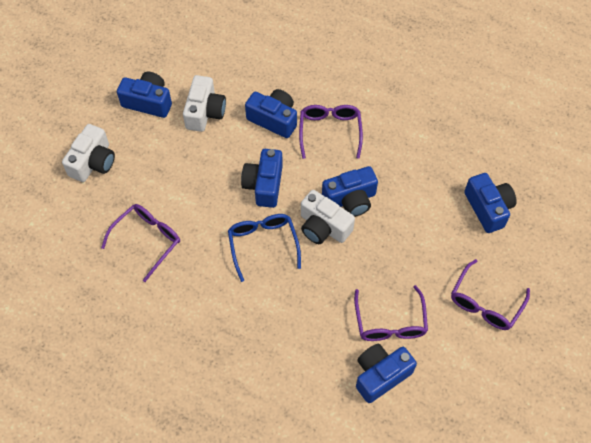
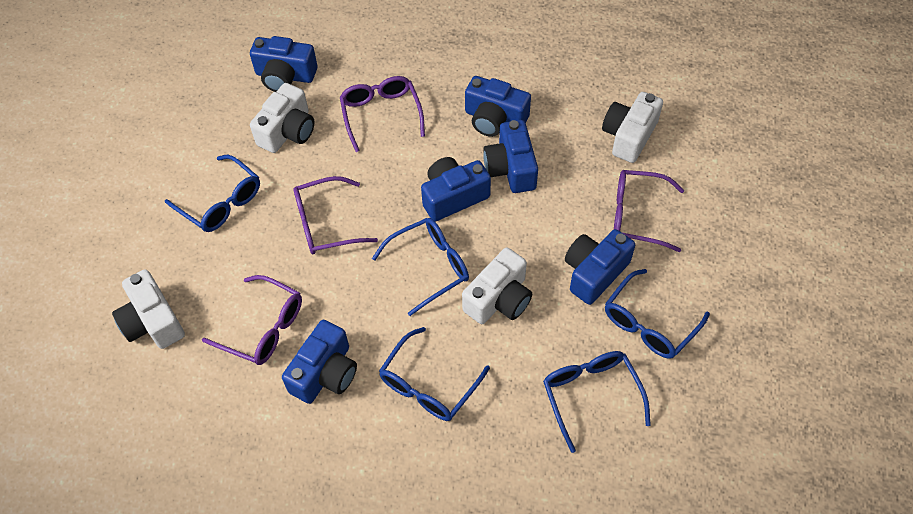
blue glasses: [228,214,301,282] = 1 -> [165,155,260,232] [372,218,469,316] [379,327,490,421] [543,351,651,453] [605,269,710,359] = 5
white camera: [62,124,115,182] [183,75,226,132] [301,190,355,244] = 3 -> [112,269,185,349] [250,83,314,153] [462,248,532,324] [602,92,663,163] = 4

